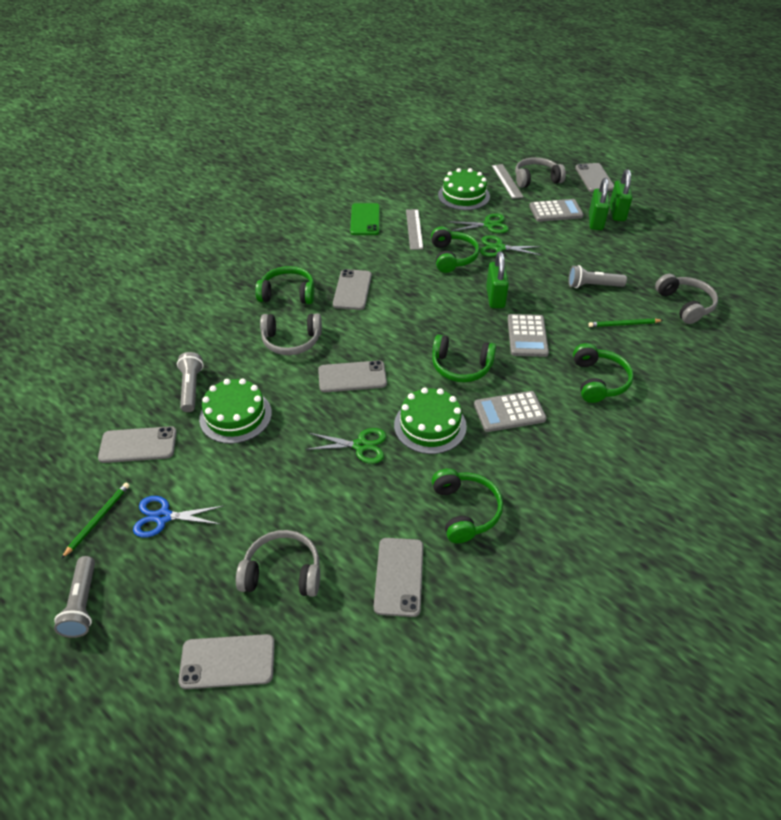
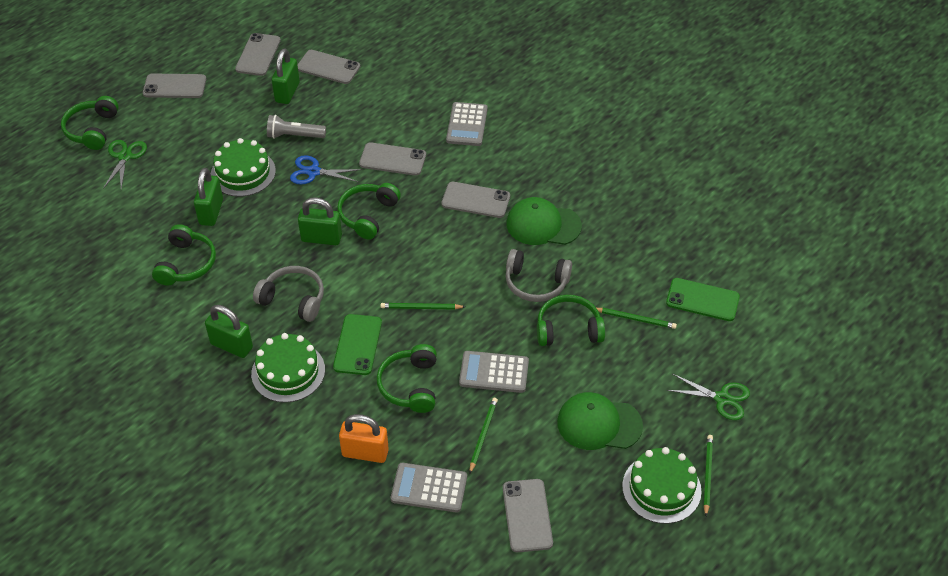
green cap: none = 0 -> [507,197,582,245] [557,392,643,450] = 2
green padlock: [486,252,509,308] [589,178,609,230] [610,169,633,221] = 3 -> [194,168,223,226] [205,305,253,358] [272,49,300,104] [298,197,342,245] = 4
green pencil: [61,483,130,559] [588,319,663,327] = 2 -> [380,303,465,310] [469,398,498,473] [597,308,677,329] [704,435,713,516] = 4
green phone: [350,203,380,235] = 1 -> [333,314,382,375] [666,278,740,321] = 2
green scissors: [305,428,386,464] [448,214,509,233] [480,235,541,257] = 3 -> [103,140,147,189] [667,374,750,420] = 2
grey flashlight: [54,556,95,638] [177,352,204,412] [568,265,627,288] = 3 -> [267,115,326,139] = 1
grey headphones: [236,530,320,597] [260,313,322,355] [515,157,566,188] [655,274,718,324] = 4 -> [253,266,324,322] [506,249,572,302] = 2
grey ruler: [406,209,423,250] [492,164,524,199] = 2 -> none = 0
orange padlock: none = 0 -> [339,414,389,463] = 1

